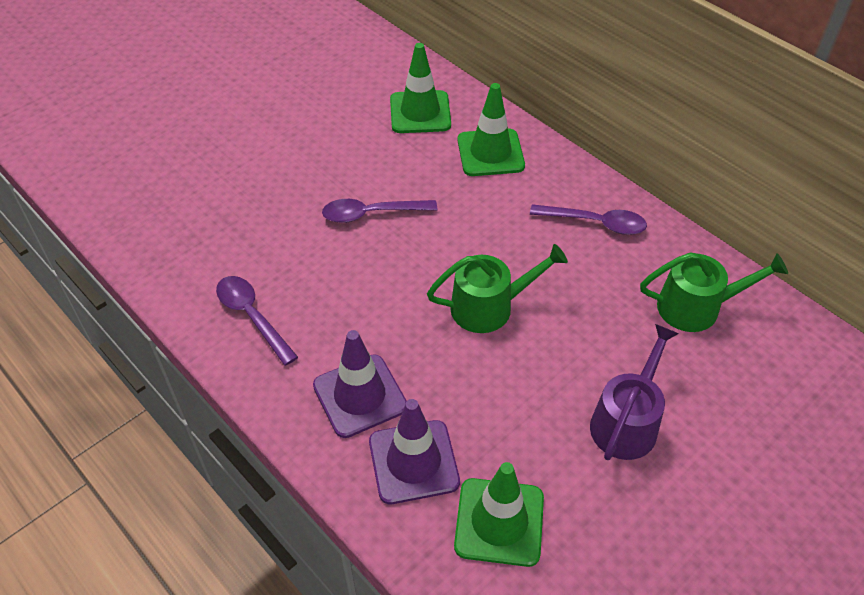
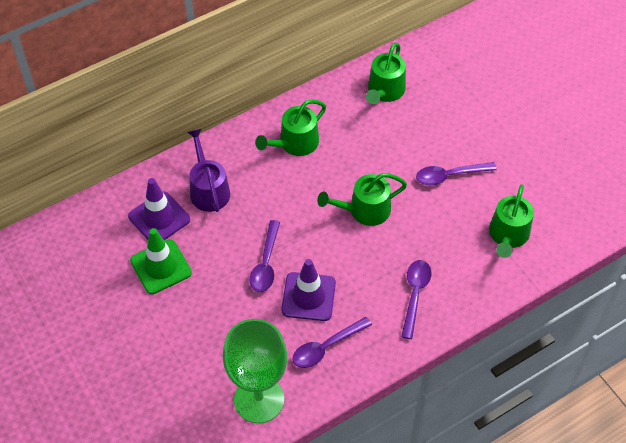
green goblet: none = 0 -> [223,319,287,423] = 1
green traffic cone: [390,43,451,133] [454,462,544,567] [458,83,525,176] = 3 -> [130,228,192,294] = 1
green watering can: [427,244,568,333] [640,252,788,332] = 2 -> [255,99,326,156] [317,173,407,226] [366,43,406,104] [489,184,534,258] = 4
purple spoon: [216,276,298,366] [322,199,437,223] [530,204,647,235] = 3 -> [249,220,280,292] [293,317,372,368] [401,260,432,339] [416,162,497,185] = 4

